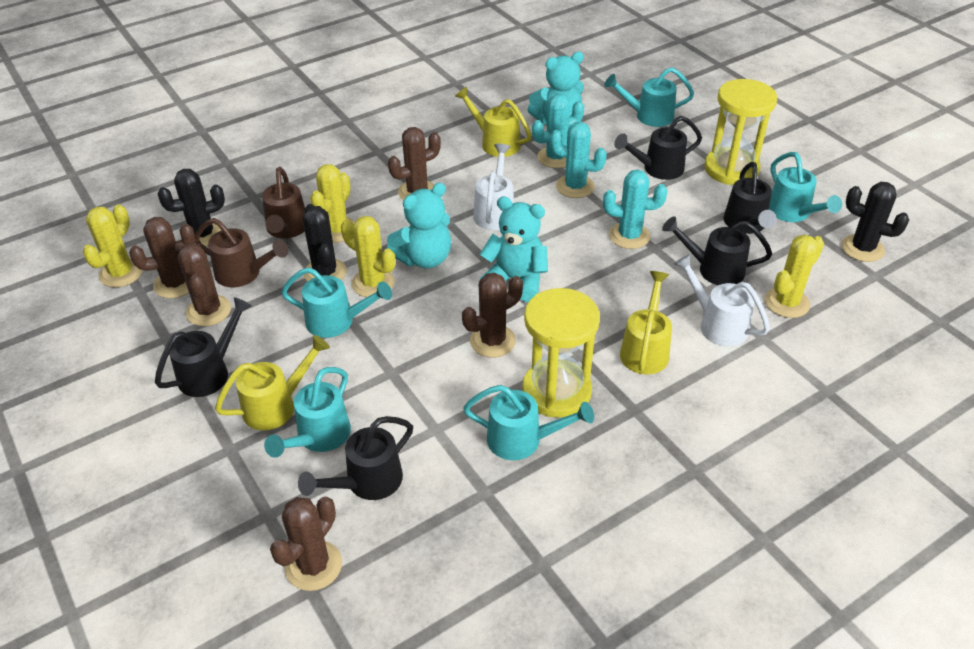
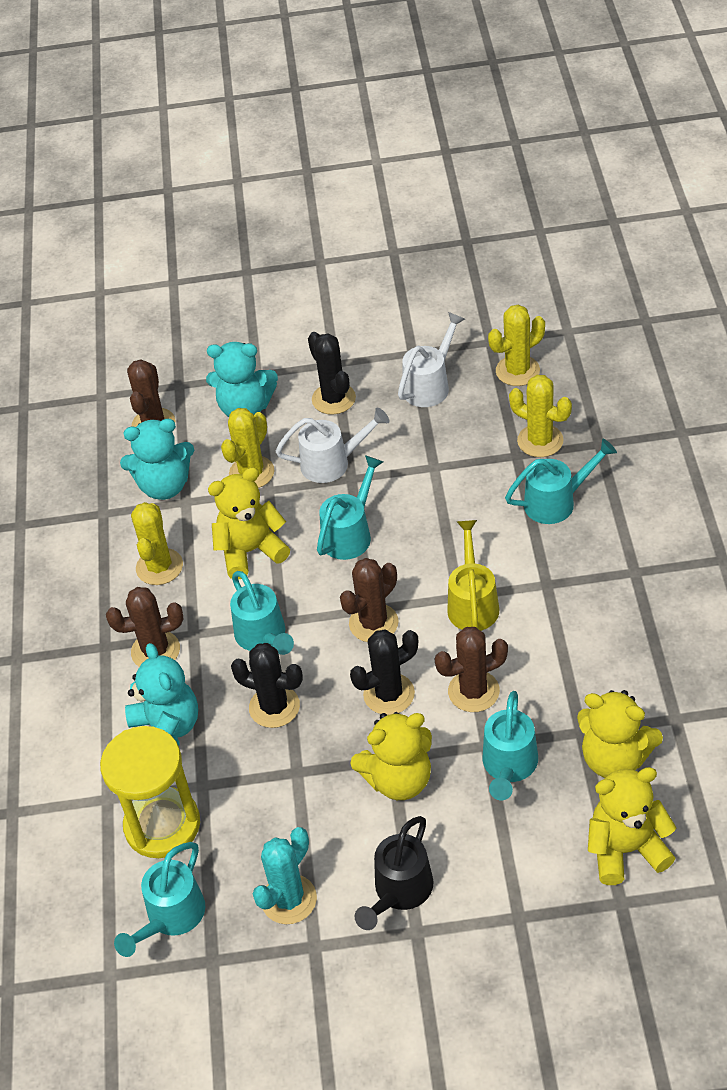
black watering can: [155,297,252,397] [298,416,413,500] [614,116,702,180] [662,216,772,285] [723,162,777,234] = 5 -> [355,816,433,930] = 1
brown cactus: [129,217,196,298] [178,243,231,326] [270,497,342,591] [388,127,441,200] [462,273,523,358] = 5 -> [106,587,183,667] [127,359,175,427] [340,558,399,642] [435,627,508,712] = 4
brown watering can: [195,218,289,287] [262,167,305,238] = 2 -> none = 0
turquoise cactus: [532,94,584,168] [550,122,607,198] [603,169,667,249] = 3 -> [253,827,317,924] = 1
yellow hourglass: [522,288,600,418] [704,79,777,185] = 2 -> [100,726,200,858] = 1
yellow teddy bear: none = 0 -> [208,467,290,579] [350,712,432,800] [577,690,663,778] [588,767,677,885] = 4
yellow watering can: [215,335,330,431] [455,87,532,157] [620,271,672,375] = 3 -> [447,520,499,631] = 1

